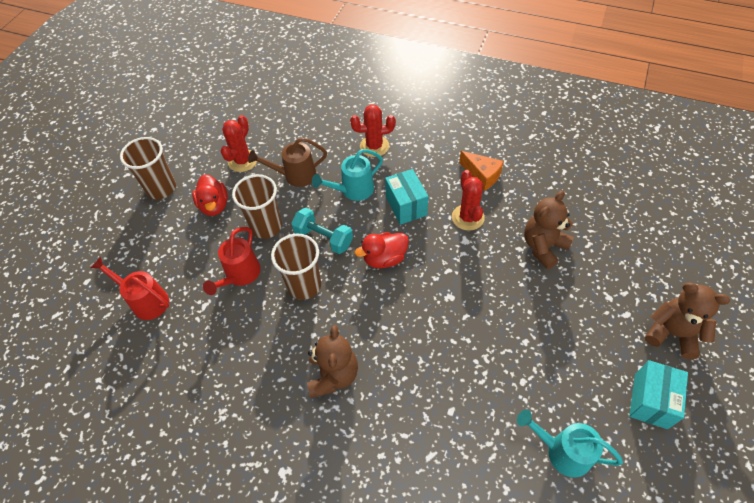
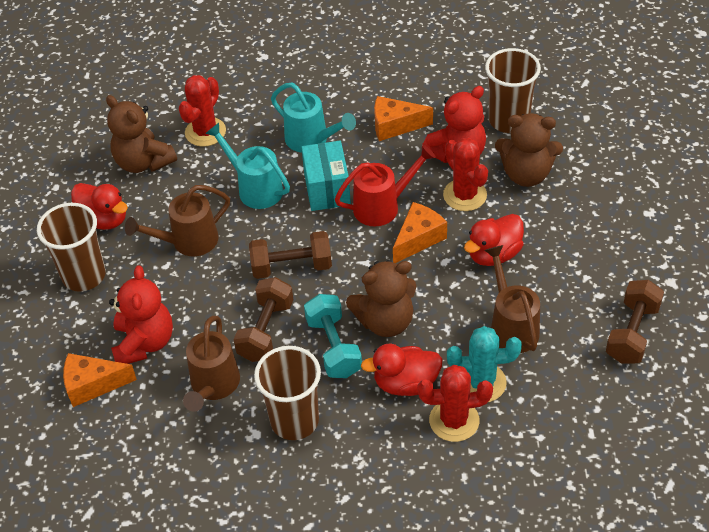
brown dumbbell: none = 0 -> [233,277,293,362] [249,231,332,279] [606,280,664,364] = 3
brown watering can: [248,137,327,187] = 1 -> [125,185,230,256] [183,316,240,412] [484,245,540,353] = 3
orange cheese: [459,151,504,191] = 1 -> [63,353,137,407] [374,96,433,141] [393,202,447,263] = 3
red duck: [192,174,228,216] [355,232,409,268] = 2 -> [71,183,128,230] [361,344,442,396] [464,214,524,266] = 3
red teddy bear: none = 0 -> [109,265,173,364] [422,86,486,163] = 2
red watering can: [91,257,169,320] [203,227,261,295] = 2 -> [335,145,436,226] = 1
turquoise box: [385,169,428,225] [629,360,688,429] = 2 -> [301,141,351,211] = 1
turquoise cactus: none = 0 -> [447,326,522,402] = 1

